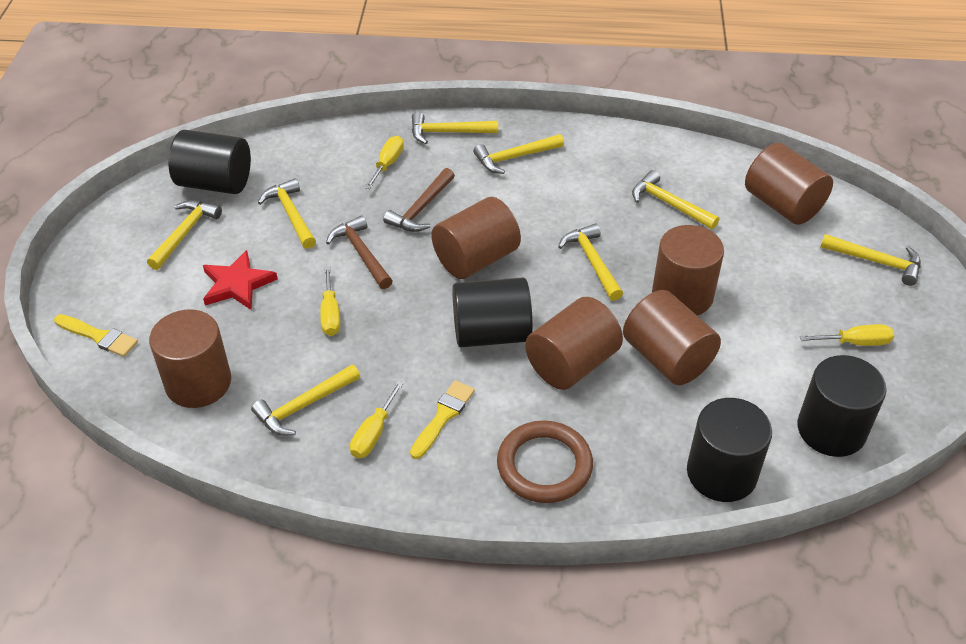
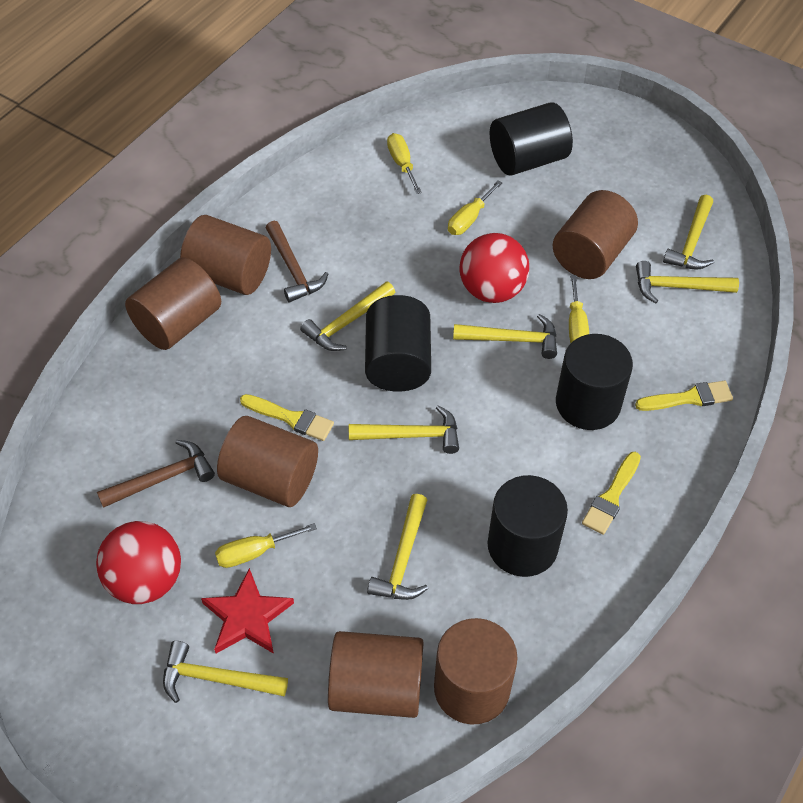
brown ring: [497,420,593,503] = 1 -> none = 0
red ball: none = 0 -> [96,521,181,604] [459,233,529,303] = 2
yellow brush: [54,314,138,357] [410,380,475,459] = 2 -> [240,394,334,441] [582,452,641,535] [635,381,733,411] = 3
yellow hammer: [147,200,222,270] [251,364,360,436] [258,178,316,249] [412,112,498,144] [473,134,564,174] [558,223,623,301] [632,170,719,229] [821,234,921,286] = 8 -> [163,641,288,703] [300,281,395,351] [349,405,459,454] [367,494,428,600] [453,314,557,359] [636,261,739,303] [663,195,714,269] = 7

